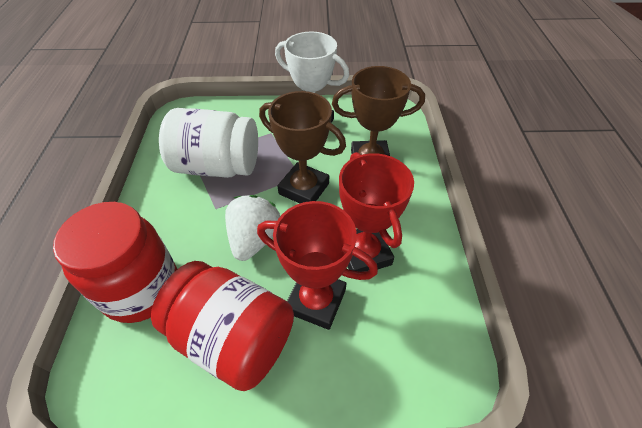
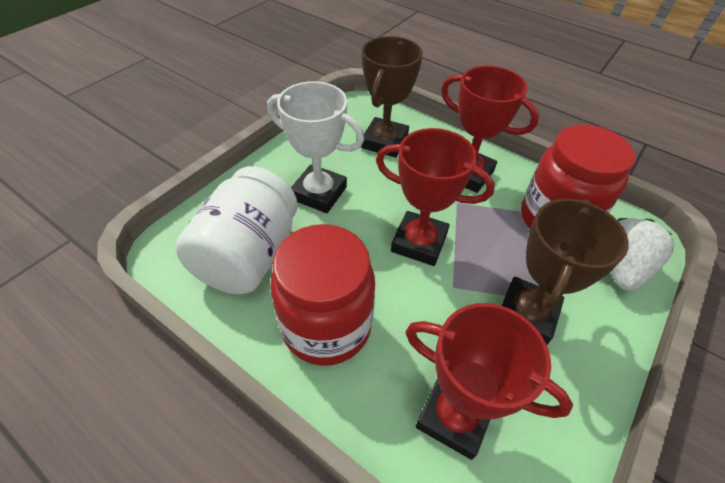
red trophy: [257,201,378,330] [339,152,414,272] = 2 -> [376,128,495,266] [406,303,573,460] [441,66,539,193] = 3

